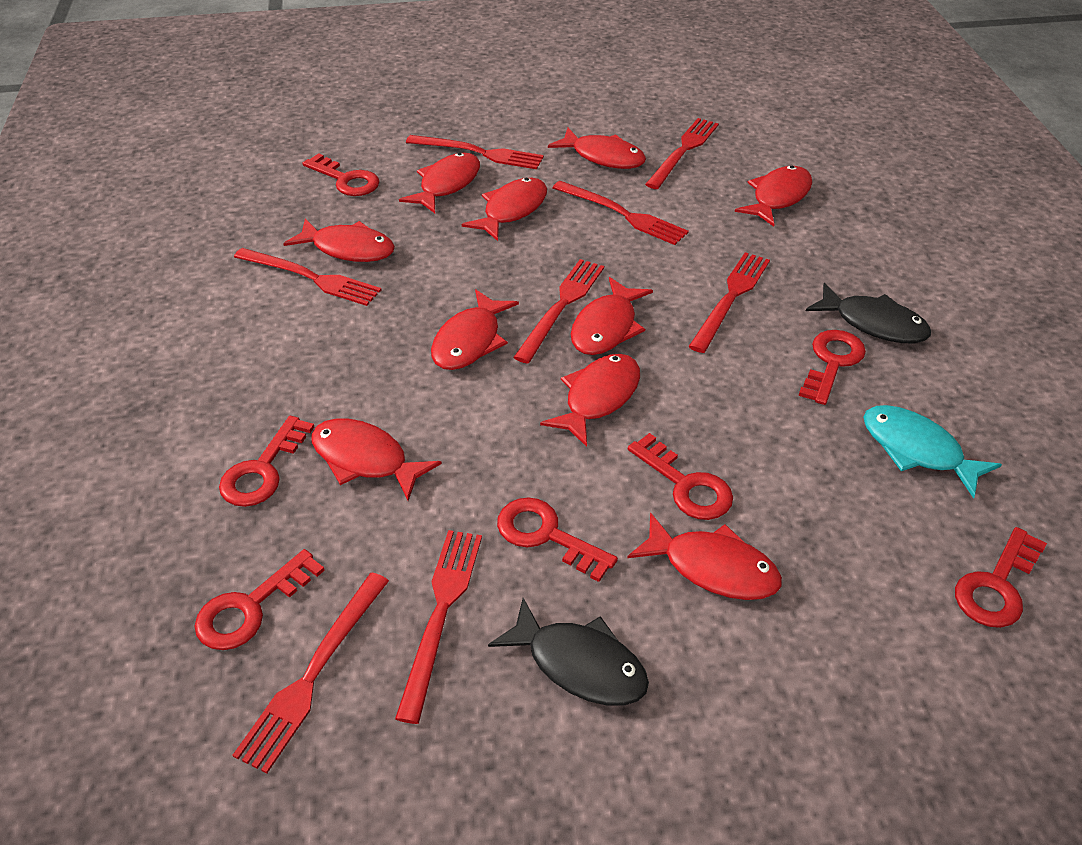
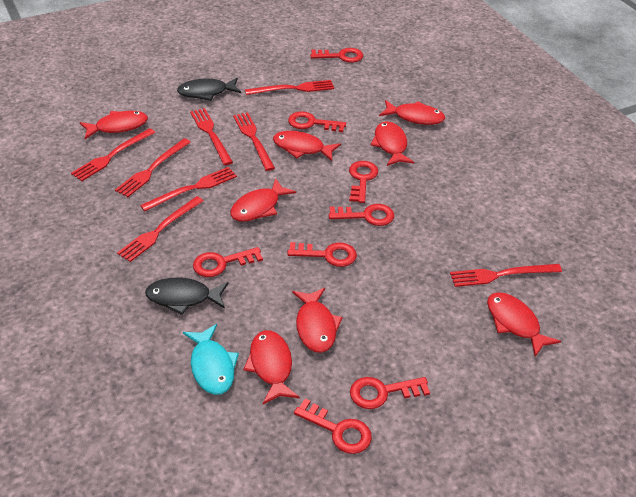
red fish: [283,219,395,262] [311,418,442,501] [399,153,480,213] [431,289,519,370] [462,178,547,241] [540,354,640,447] [548,128,646,169] [571,277,653,355] [627,513,782,600] [735,166,812,227] = 10 -> [80,111,148,139] [230,178,296,222] [243,330,300,404] [273,131,341,161] [292,288,343,353] [371,121,414,166] [379,100,445,125] [487,292,561,357] = 8
red key: [195,549,325,650] [219,416,314,507] [303,153,380,196] [497,497,618,582] [628,433,733,520] [798,330,866,405] [955,527,1047,628] = 7 -> [193,247,263,277] [287,242,357,267] [288,111,346,132] [294,399,372,454] [311,48,363,63] [329,204,394,226] [349,161,378,203] [350,377,430,409] = 8

